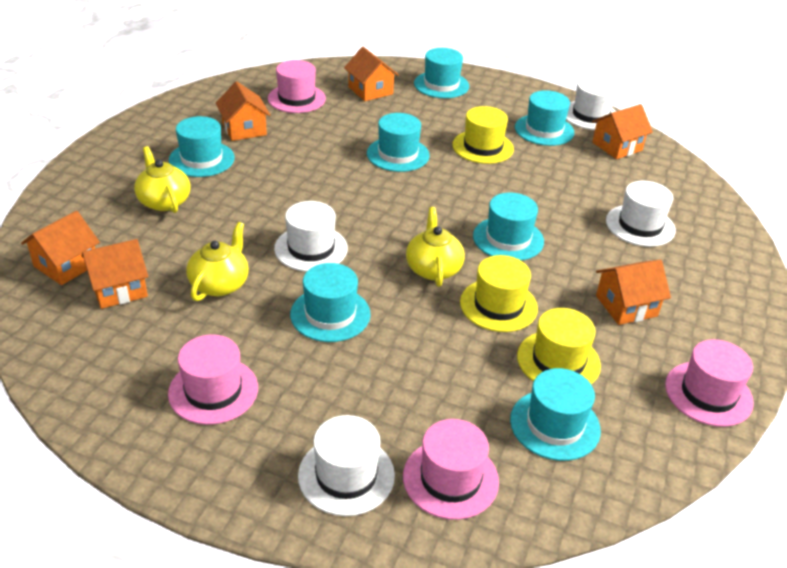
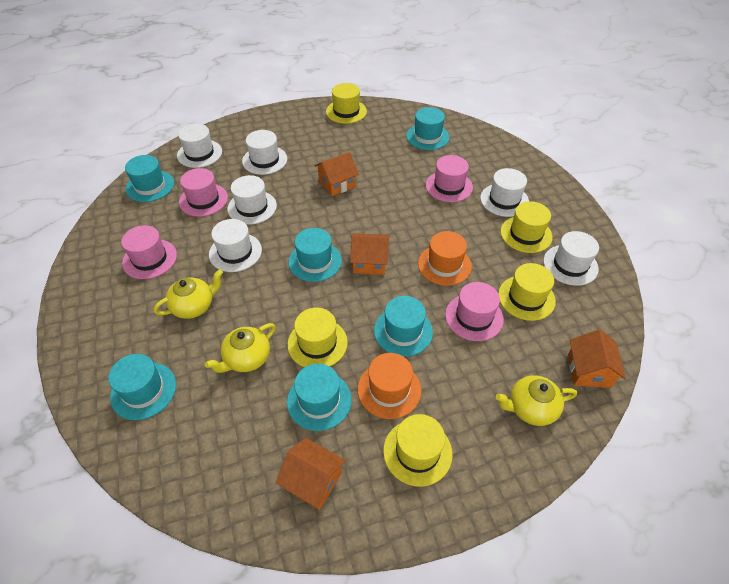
orange hat: none = 0 -> [358,353,421,419] [418,231,472,286] = 2
orange house: [21,211,100,285] [82,239,148,309] [216,82,271,141] [344,47,399,101] [592,104,653,159] [596,260,671,325] = 6 -> [276,438,346,510] [314,152,359,196] [350,233,389,275] [568,330,626,388] = 4
turquoise hat: [169,116,235,177] [290,263,371,342] [367,113,430,172] [414,48,469,98] [473,193,544,261] [510,368,601,461] [515,90,574,146] = 7 -> [108,354,176,420] [125,155,174,202] [287,364,352,431] [288,228,342,282] [374,296,433,357] [406,107,450,150] = 6
white hat: [274,201,348,272] [298,415,395,516] [566,77,617,130] [606,180,676,247] = 4 -> [177,123,222,168] [209,219,262,272] [227,175,277,225] [242,130,287,175] [480,168,529,217] [543,231,599,286] = 6
yellow hat: [452,106,514,164] [460,255,538,332] [517,308,601,384] = 3 -> [287,307,348,367] [326,83,367,124] [383,414,452,487] [498,263,556,321] [501,201,553,253] = 5

